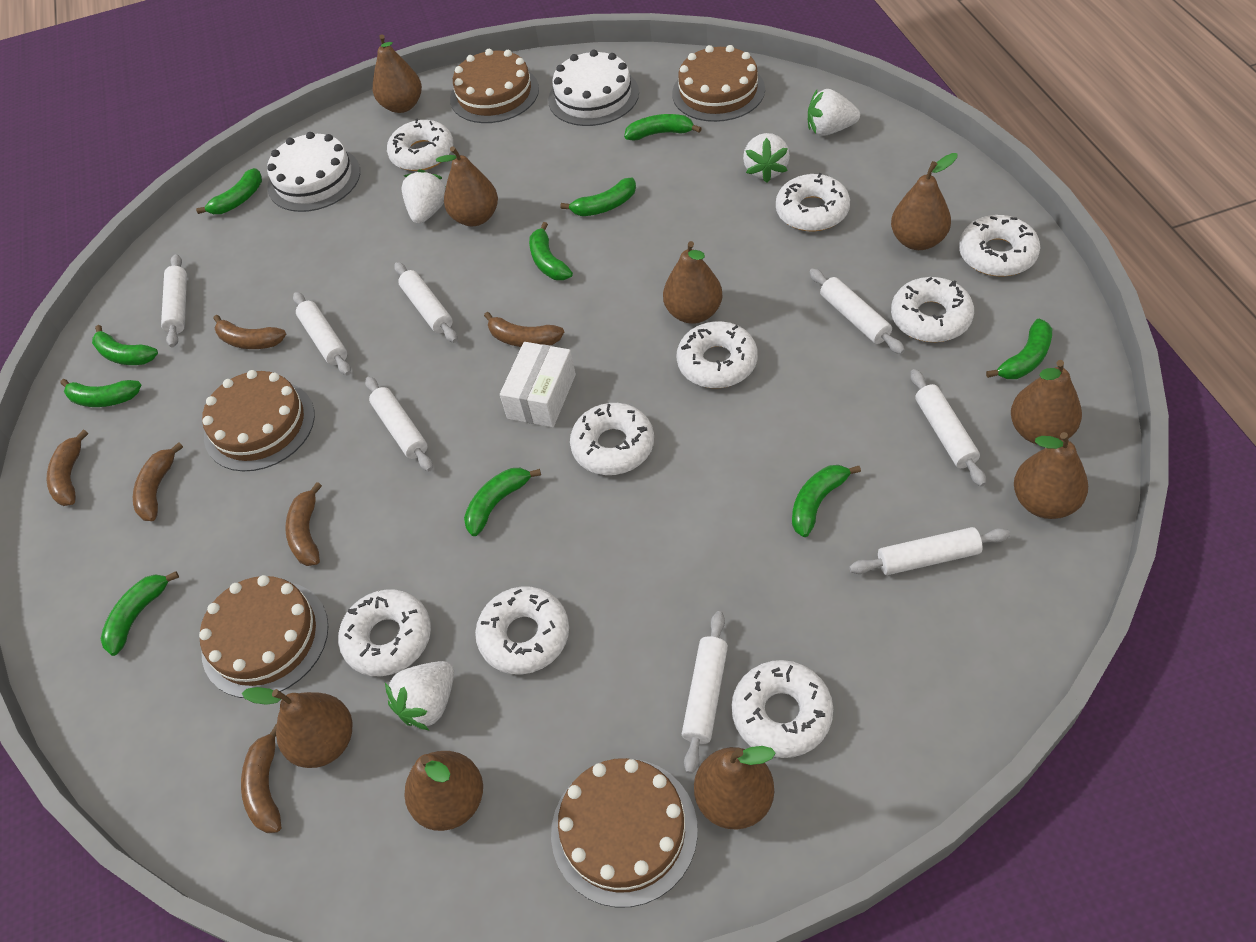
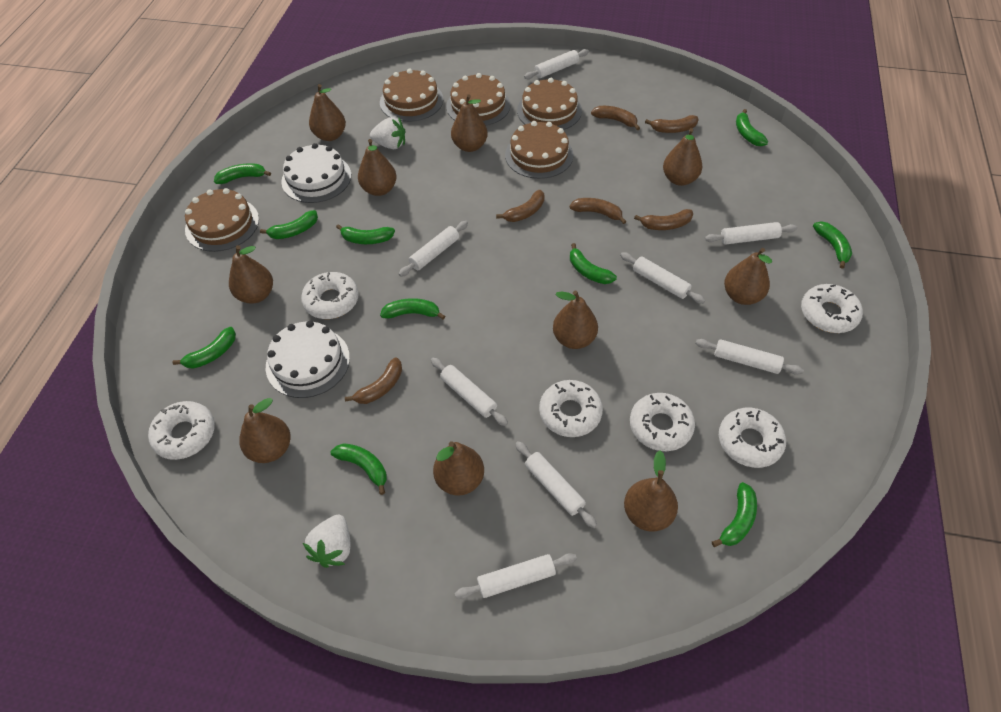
brown pear: [242,687,353,768] [373,34,422,113] [404,751,483,831] [436,146,498,226] [663,241,723,324] [694,746,776,830] [891,153,958,250] [1011,360,1082,445] [1014,432,1088,519] = 9 -> [229,245,273,304] [239,398,291,463] [309,84,346,141] [358,139,397,196] [433,441,484,496] [451,95,488,152] [553,291,598,349] [624,450,678,532] [663,128,702,186] [724,248,772,305] = 10
white box: [500,342,576,427] = 1 -> none = 0
white donut: [338,589,431,676] [387,119,453,171] [475,586,569,675] [570,403,654,475] [677,321,758,388] [732,660,833,758] [776,173,850,231] [891,277,974,342] [959,215,1040,276] = 9 -> [148,401,215,460] [301,272,359,319] [539,380,603,437] [630,393,695,451] [719,408,786,468] [801,284,863,333] = 6
white strawberry: [385,661,454,731] [402,169,446,224] [743,133,790,183] [808,89,860,136] = 4 -> [303,515,350,568] [370,117,406,149] = 2

